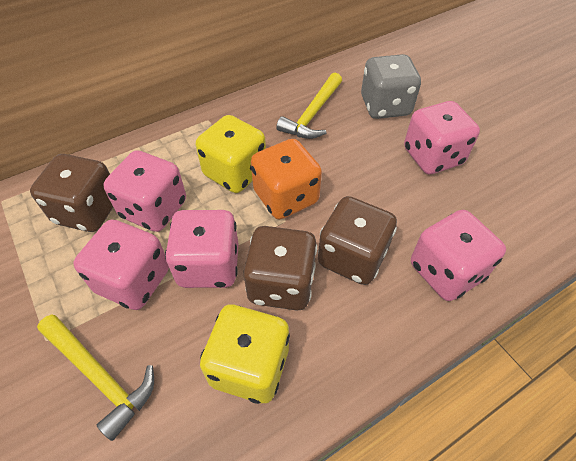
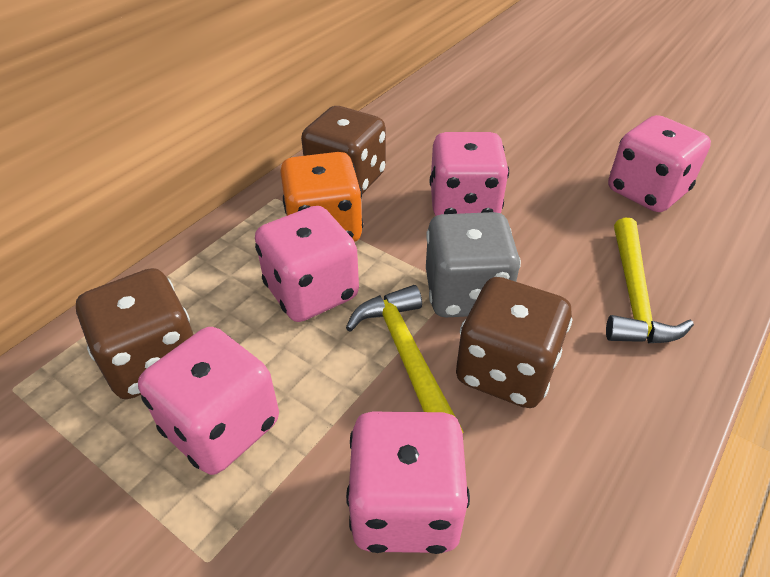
yellow dice: [196,115,266,193] [200,305,290,404] = 2 -> none = 0

